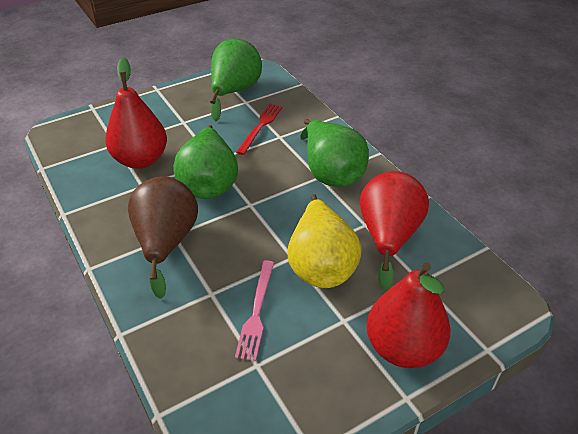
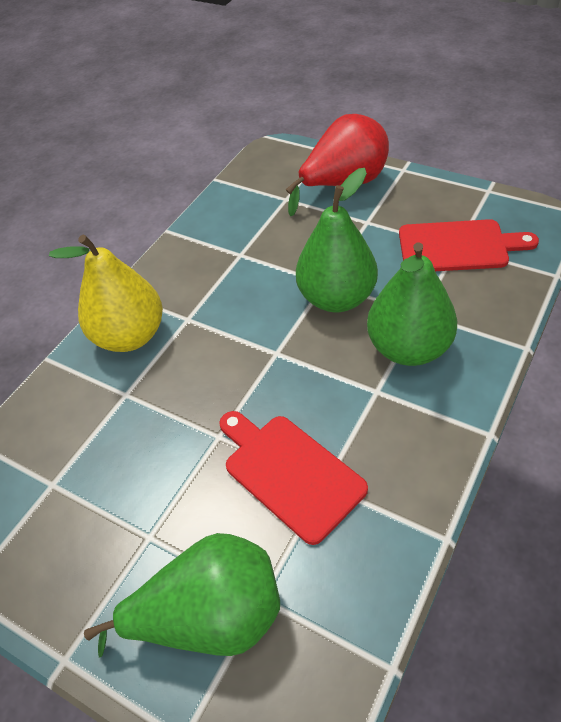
brown pear: [128,176,198,299] = 1 -> none = 0
pink fork: [235,260,274,361] = 1 -> none = 0
red cutting board: none = 0 -> [219,411,368,545] [399,219,539,271] = 2
red fork: [236,104,283,155] = 1 -> none = 0
red pear: [105,57,167,169] [360,171,429,291] [367,262,451,368] = 3 -> [286,114,389,216] = 1

